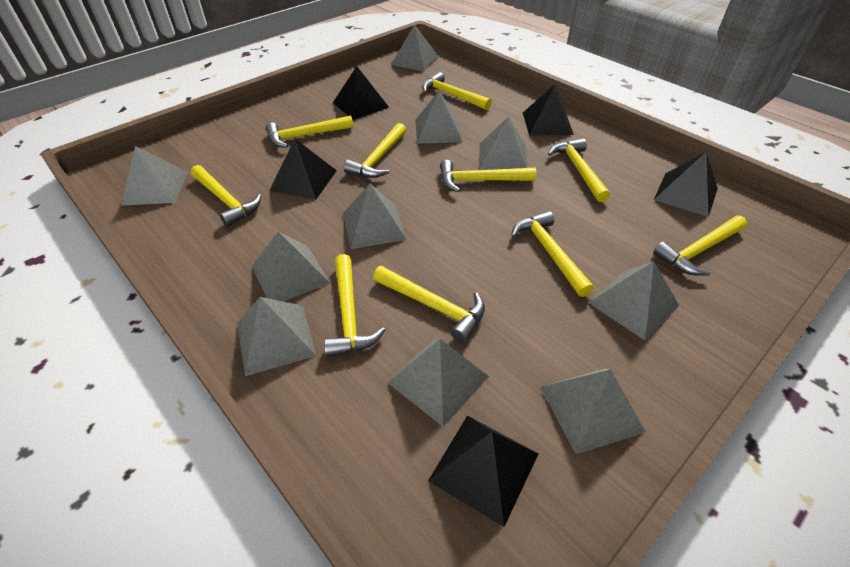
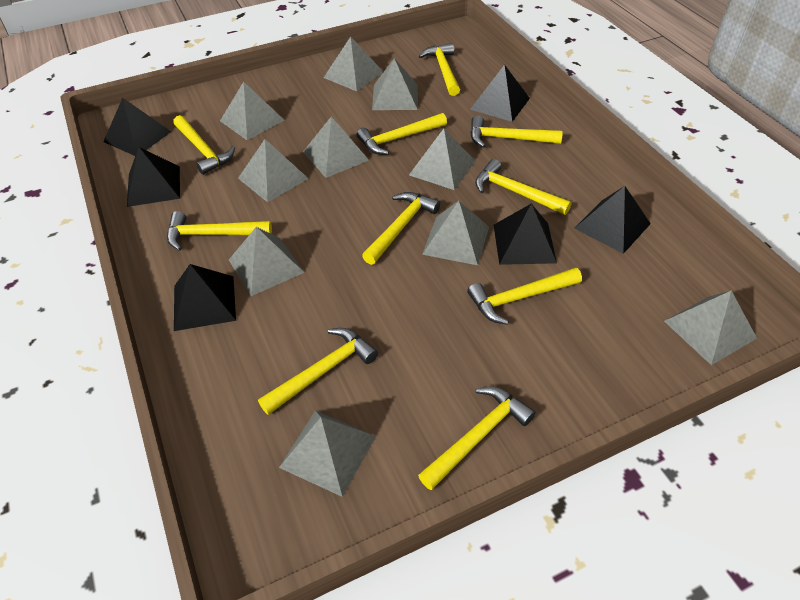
black pyramid: [269,139,337,200] [333,66,389,120] [428,415,538,527] [523,84,574,136] [654,152,718,217] = 5 -> [103,98,171,156] [127,147,180,207] [174,264,236,331] [470,64,530,122] [494,204,557,265] [574,186,651,254] = 6

